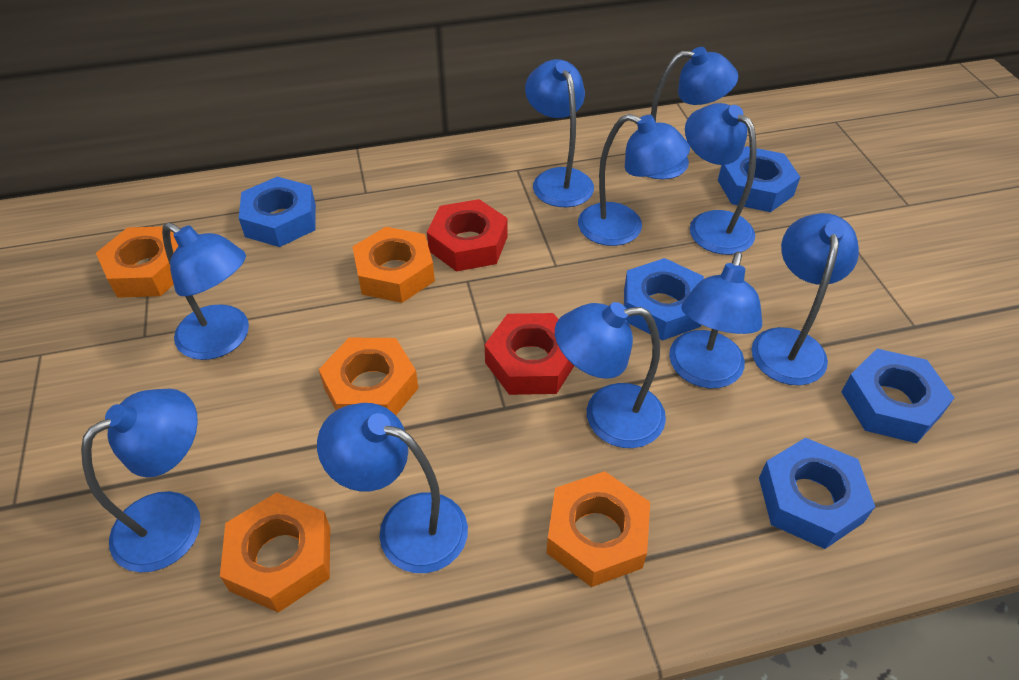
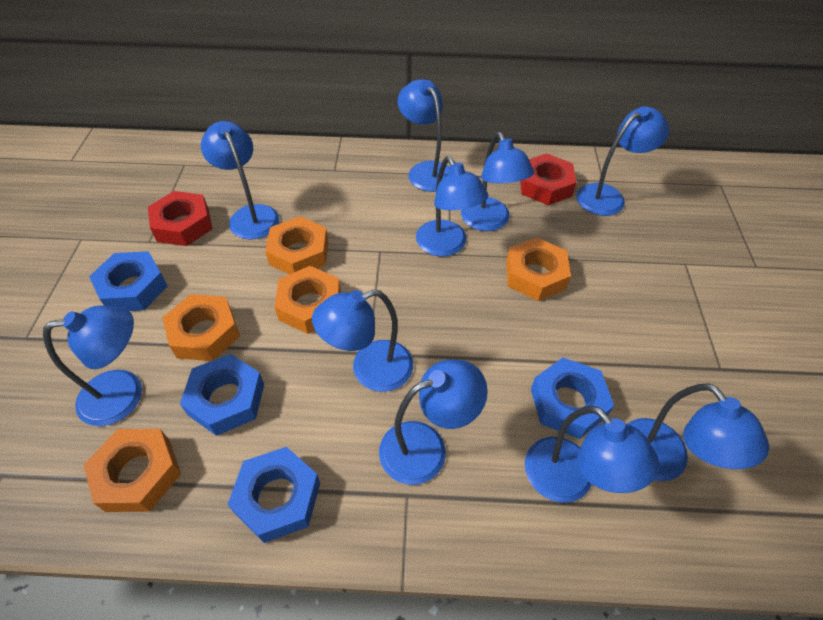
blue nut: [239,177,316,247] [624,258,704,341] [718,146,800,212] [759,438,875,549] [841,349,955,443] = 5 -> [89,251,168,311] [180,354,264,436] [227,447,320,543] [531,358,614,439] = 4

